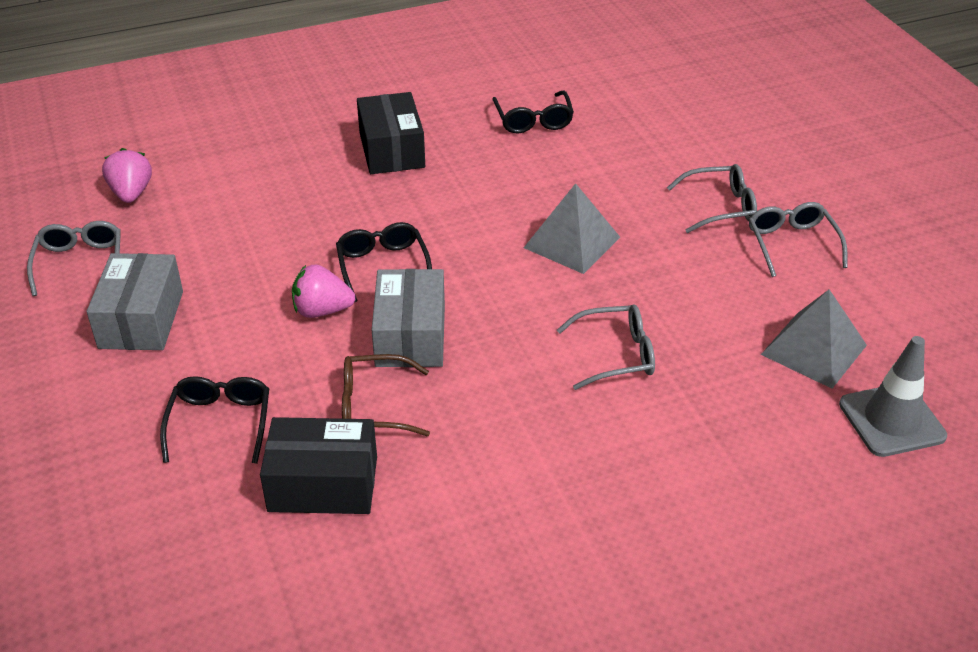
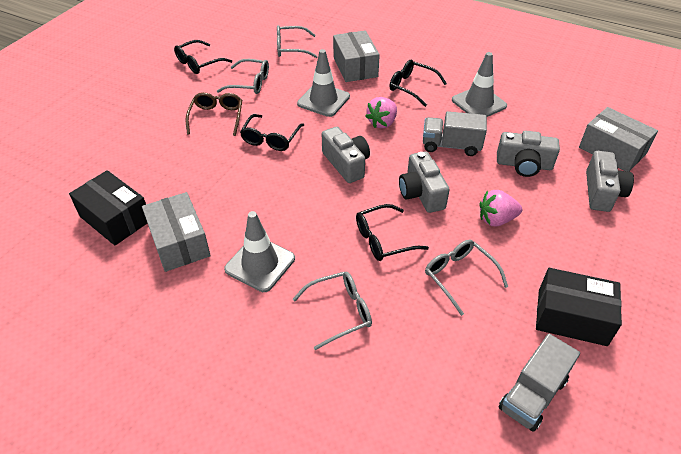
black glasses: [160,376,269,464] [336,222,432,302] [492,91,574,133] = 3 -> [174,40,232,74] [240,114,304,151] [356,204,429,261] [389,60,447,107] = 4
grey box: [87,253,183,350] [372,269,445,367] = 2 -> [142,192,211,272] [333,30,380,82] [579,107,658,172] = 3
grey camera: none = 0 -> [322,126,370,183] [399,151,450,213] [497,131,560,177] [586,151,634,212] = 4
grey pyramid: [524,183,620,274] [761,289,867,389] = 2 -> none = 0
grey traffic cone: [839,336,947,457] = 1 -> [224,211,295,292] [297,49,350,117] [452,52,507,117] = 3
grey truck: none = 0 -> [423,111,487,156] [499,334,580,432] = 2

